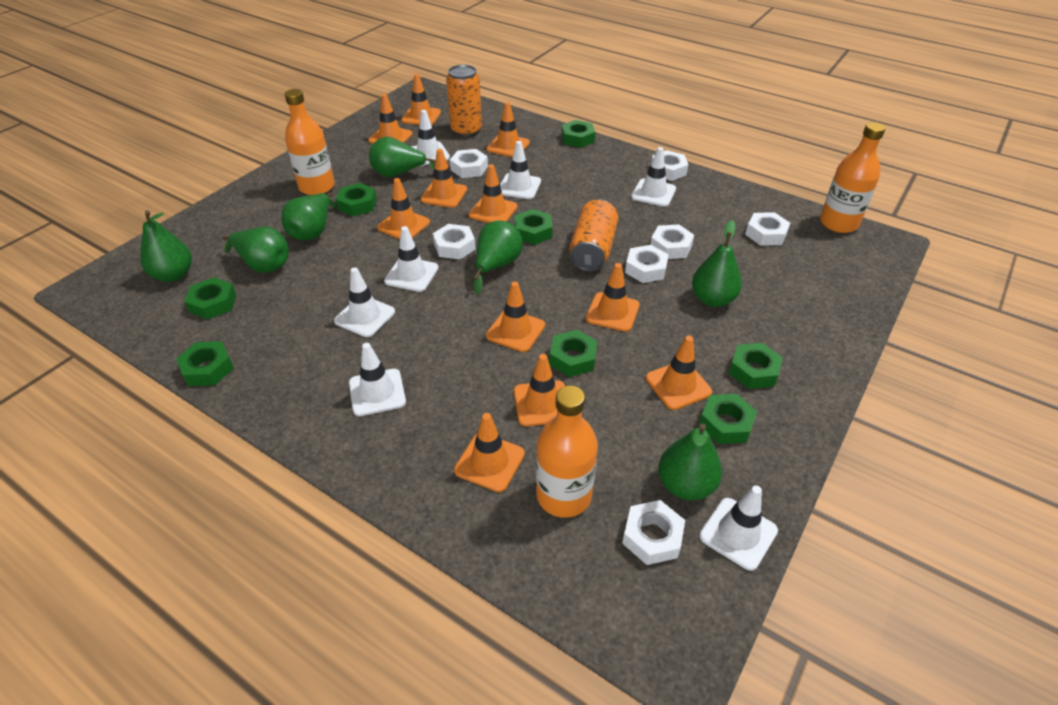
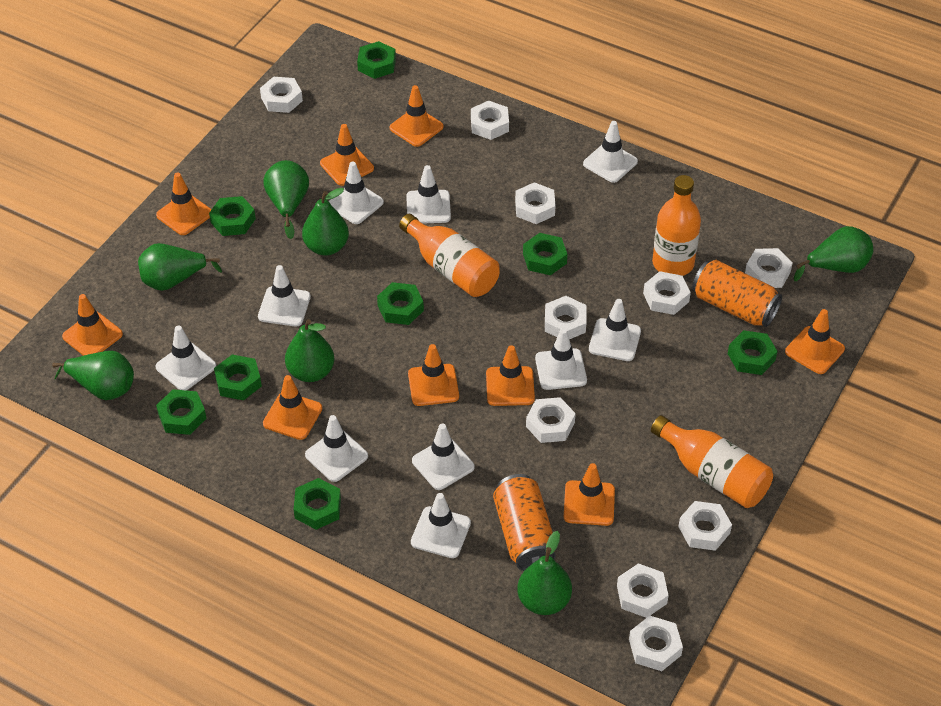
orange traffic cone: [368,94,413,144] [377,178,430,239] [401,74,441,125] [421,149,467,208] [454,413,525,492] [469,164,517,223] [486,281,545,352] [487,102,530,157] [514,354,565,426] [586,263,640,332] [646,336,712,410] = 11 -> [62,294,123,356] [156,172,212,235] [263,375,322,440] [320,124,374,186] [390,85,444,147] [408,344,459,406] [486,345,535,406] [564,463,615,526] [785,309,845,374] = 9
white nut: [433,224,476,259] [450,149,488,178] [622,500,685,565] [625,245,669,283] [650,224,694,259] [651,150,688,181] [745,212,790,246] = 7 -> [260,77,303,113] [471,101,509,140] [515,182,556,224] [526,397,576,443] [545,296,586,339] [617,563,669,618] [629,616,683,671] [643,271,691,315] [678,501,732,551] [745,248,793,288] = 10
white traffic cone: [334,267,395,337] [349,343,406,416] [384,226,438,292] [411,110,450,166] [500,141,541,199] [631,147,676,207] [699,486,778,571] = 7 -> [155,325,216,390] [258,265,311,326] [305,415,368,482] [329,162,384,224] [406,165,451,224] [411,493,471,558] [412,424,475,490] [535,328,587,390] [583,121,638,183] [589,299,641,361] = 10

